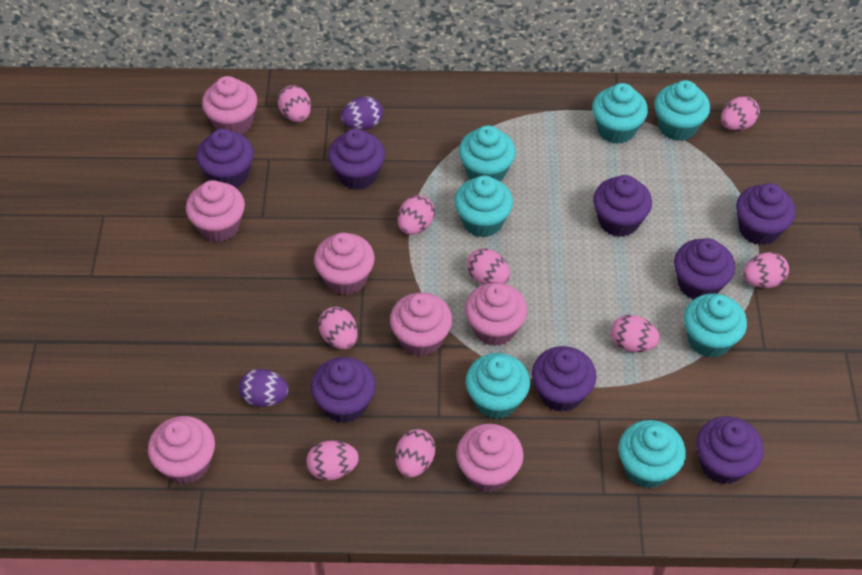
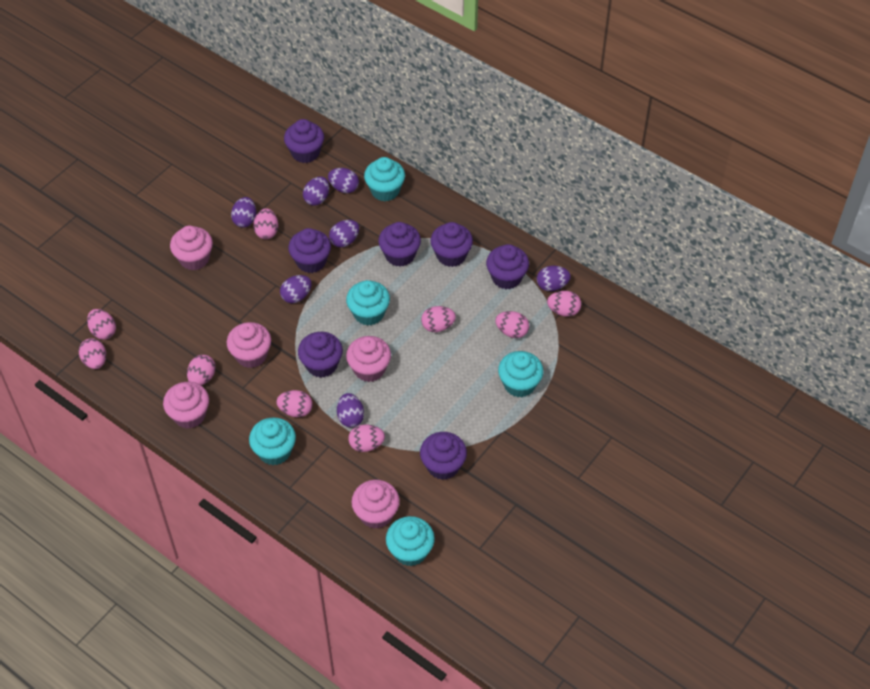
pink cupcake: [148,416,215,484] [186,180,245,242] [202,76,258,134] [314,233,375,295] [390,292,452,356] [456,424,524,492] [465,282,527,346] = 7 -> [163,382,209,429] [170,225,213,270] [227,322,271,368] [346,336,391,382] [351,480,400,529] = 5
purple cupcake: [196,129,254,188] [311,357,376,423] [328,129,385,190] [532,346,597,412] [593,175,652,237] [674,238,735,300] [696,416,764,485] [736,183,796,245] = 8 -> [284,119,324,163] [288,228,331,273] [298,332,343,378] [378,222,421,267] [420,432,467,480] [430,222,473,267] [486,244,529,289] = 7
purple egg: [239,369,289,407] [341,97,383,130] = 2 -> [231,197,256,228] [280,275,312,303] [303,177,329,206] [328,168,359,193] [329,220,359,247] [337,393,364,427] [537,266,571,291] = 7
turquoise cupcake: [454,175,513,238] [459,125,516,181] [466,353,530,419] [592,83,648,144] [618,420,686,488] [654,80,710,141] [684,293,747,357] = 7 -> [249,417,296,465] [346,280,390,326] [364,157,405,201] [386,516,435,566] [498,351,544,397] = 5

